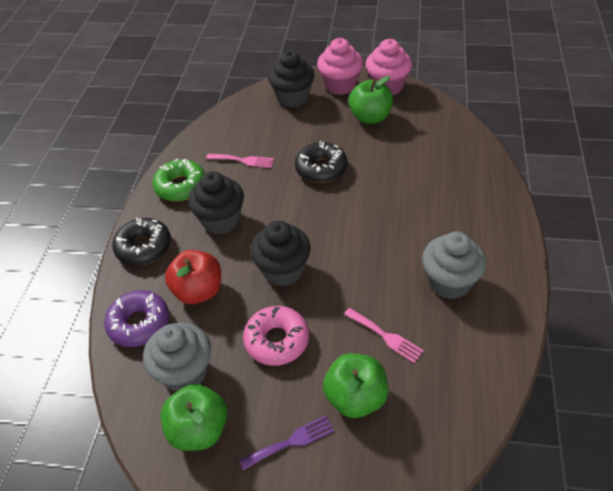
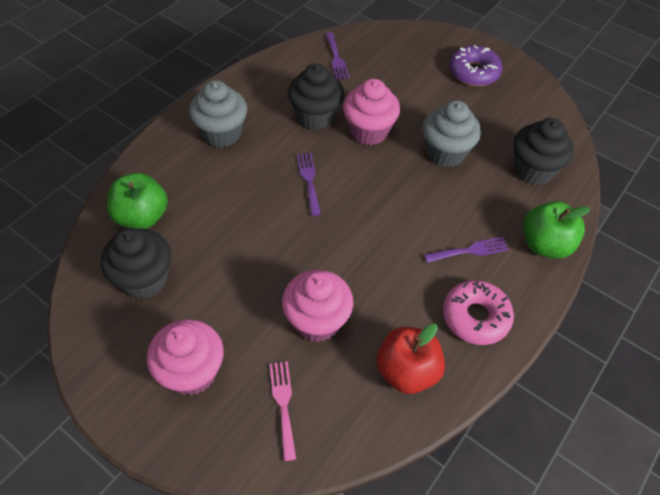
black donut: [112,218,171,266] [295,141,347,183] = 2 -> none = 0
green apple: [161,384,228,451] [323,353,388,418] [349,76,393,124] = 3 -> [107,173,168,229] [523,201,590,259] = 2
green donut: [153,159,205,201] = 1 -> none = 0
pink cupcake: [317,38,363,95] [365,39,412,95] = 2 -> [147,319,224,395] [282,270,354,342] [343,79,400,145] = 3
pink fork: [206,154,274,168] [344,308,424,363] = 2 -> [270,361,296,461] = 1
purple fork: [239,415,334,470] = 1 -> [297,153,321,216] [325,32,350,80] [424,237,509,263] = 3

